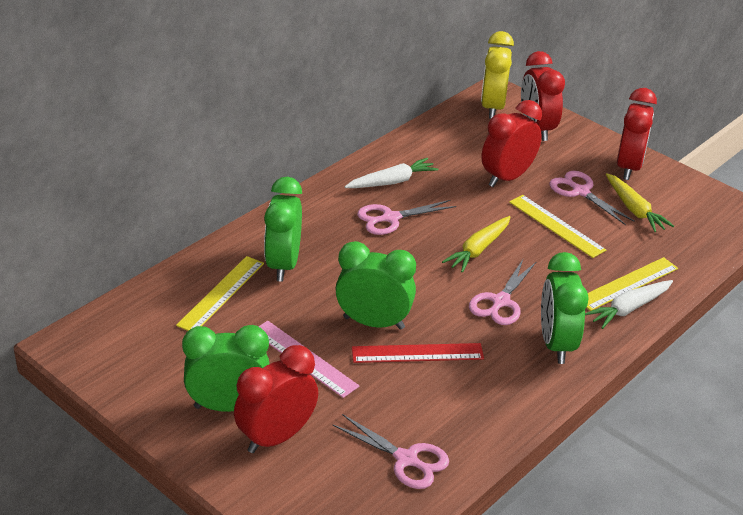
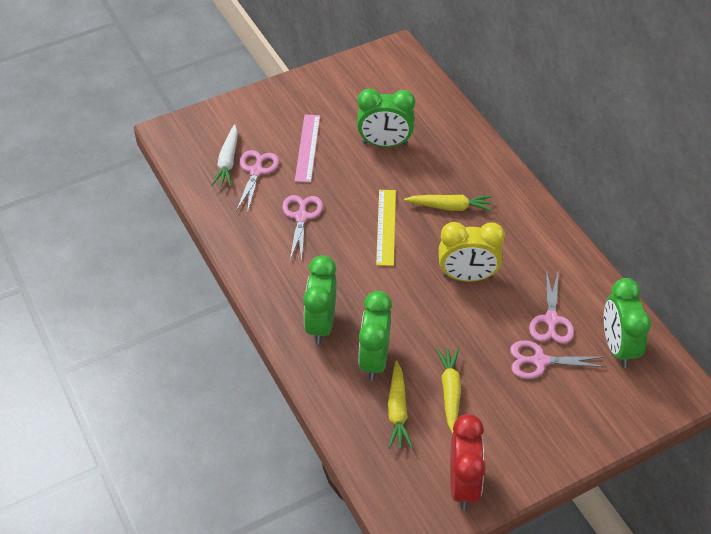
red clock: [234,345,318,453] [481,100,542,187] [521,51,565,141] [617,88,657,180] = 4 -> [450,414,486,510] = 1
red ruler: [352,343,484,363] = 1 -> none = 0
white carrot: [345,158,438,188] [585,280,673,329] = 2 -> [212,124,238,187] = 1
yellow carrot: [442,216,511,273] [606,173,674,233] = 2 -> [388,360,413,449] [404,195,492,211] [436,348,461,434] = 3
yellow ruler: [176,256,264,331] [509,195,606,258] [586,257,678,311] = 3 -> [376,190,396,266] = 1

